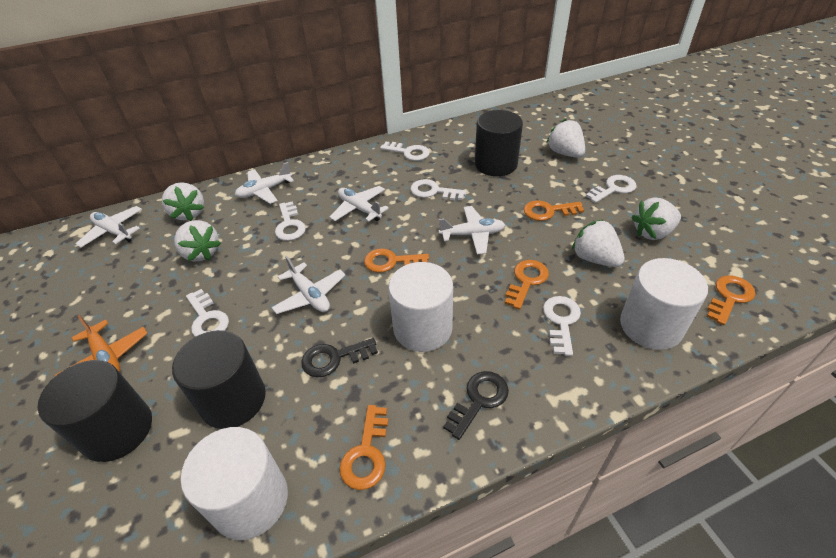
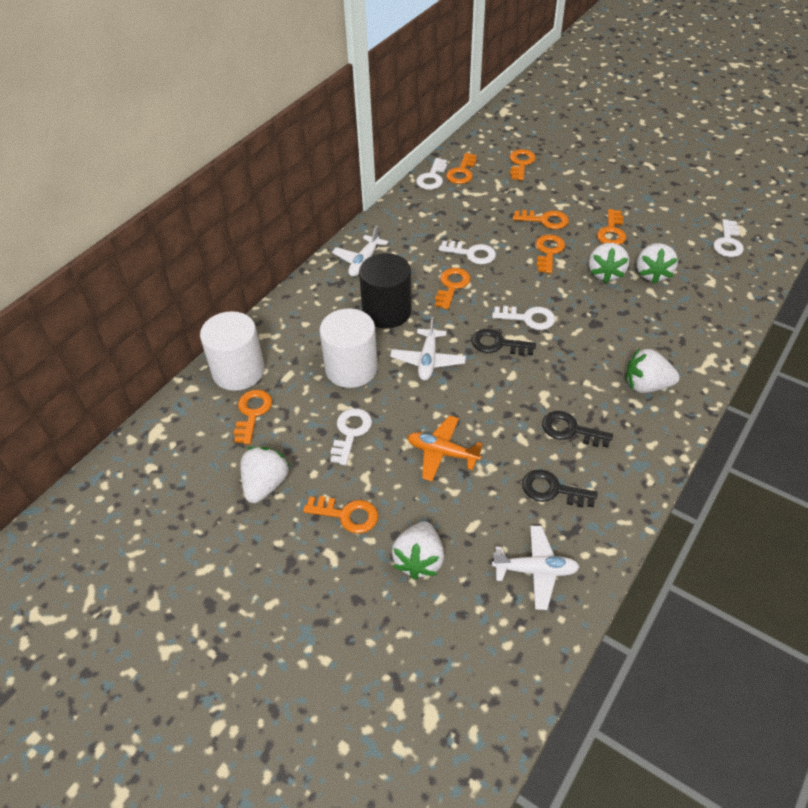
black cylinder: [38,360,152,462] [172,330,266,429] [475,110,523,176] = 3 -> [359,253,412,328] = 1
black key: [301,338,378,377] [443,371,509,440] = 2 -> [471,329,536,356] [522,470,598,508] [542,411,613,448] = 3
orange key: [339,405,388,490] [364,248,429,273] [505,260,549,310] [524,200,584,221] [707,275,756,325] = 5 -> [234,389,272,444] [303,496,378,534] [435,268,471,309] [446,153,477,184] [510,149,536,181] [513,210,569,229] [536,234,565,274] [597,209,626,245] = 8
white cylinder: [181,427,288,540] [388,262,453,352] [620,258,708,350] = 3 -> [200,311,265,391] [320,309,378,388] = 2
white key: [186,289,229,337] [275,202,306,241] [380,142,430,161] [410,179,466,200] [543,296,581,356] [586,175,636,203] = 6 -> [331,408,372,465] [416,158,447,190] [439,241,496,264] [492,306,555,330] [713,219,744,257] = 5
white plane: [76,206,142,248] [235,162,294,204] [271,256,345,314] [329,186,389,222] [439,206,505,254] = 5 -> [332,225,389,277] [390,317,466,381] [492,526,579,610] = 3

